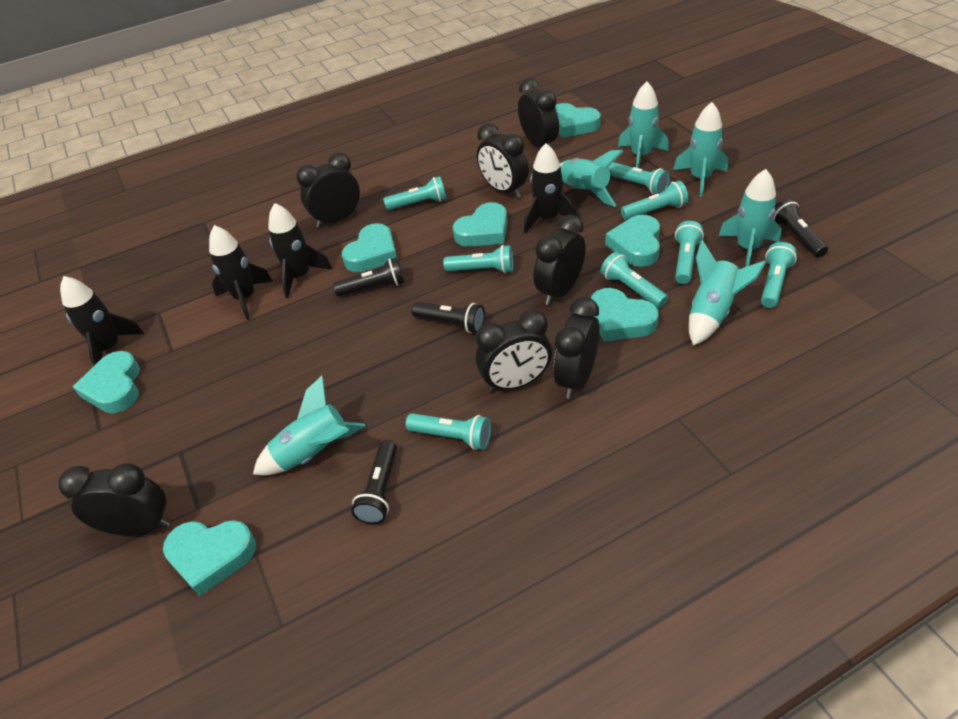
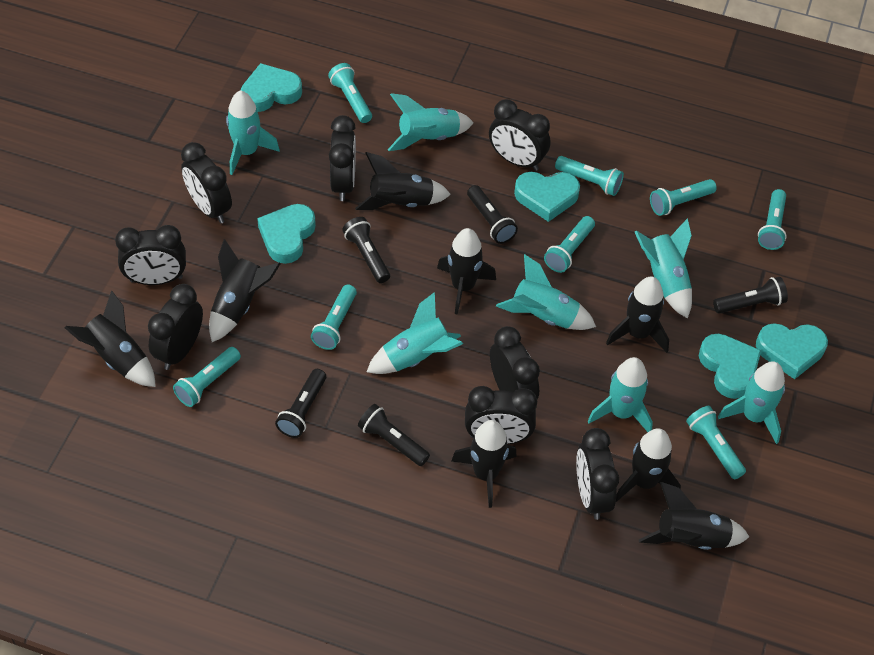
black clock: [59,463,170,536] [296,152,360,228] [476,310,552,392] [477,123,529,198] [518,78,559,146] [534,214,586,305] [554,297,600,399] = 7 -> [115,225,186,285] [148,284,203,370] [181,142,232,224] [329,115,356,201] [465,386,537,444] [489,99,550,171] [490,326,540,399] [576,428,619,520] = 8
black flashlight: [333,258,405,296] [351,440,397,524] [411,302,485,333] [773,198,828,257] = 4 -> [275,369,326,438] [342,217,390,283] [358,404,430,466] [467,185,518,244] [713,277,788,314] = 5
black rocket: [60,276,144,366] [209,225,273,320] [268,203,332,298] [524,143,578,233] = 4 -> [64,290,156,387] [209,239,280,342] [355,152,451,210] [437,228,496,315] [451,420,517,508] [606,276,669,353] [616,428,681,502] [639,482,749,550] = 8
turquoise heart: [73,351,140,413] [163,520,256,596] [342,223,397,272] [453,202,507,247] [555,103,601,138] [591,288,659,341] [605,215,660,267] = 7 -> [241,63,302,112] [257,204,316,264] [514,172,580,222] [699,334,762,399] [756,323,828,379] = 5
turquoise rocket: [253,375,366,476] [560,150,624,207] [618,82,669,168] [673,102,728,197] [689,240,766,346] [718,169,781,267] = 6 -> [226,90,280,175] [367,292,463,374] [388,93,474,151] [496,254,596,330] [588,357,653,432] [635,218,692,318] [718,361,785,444] = 7

